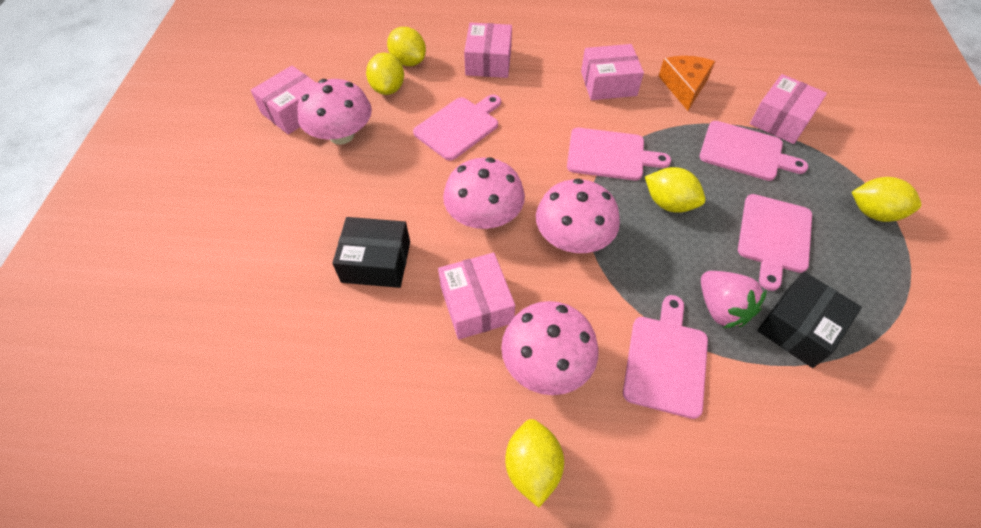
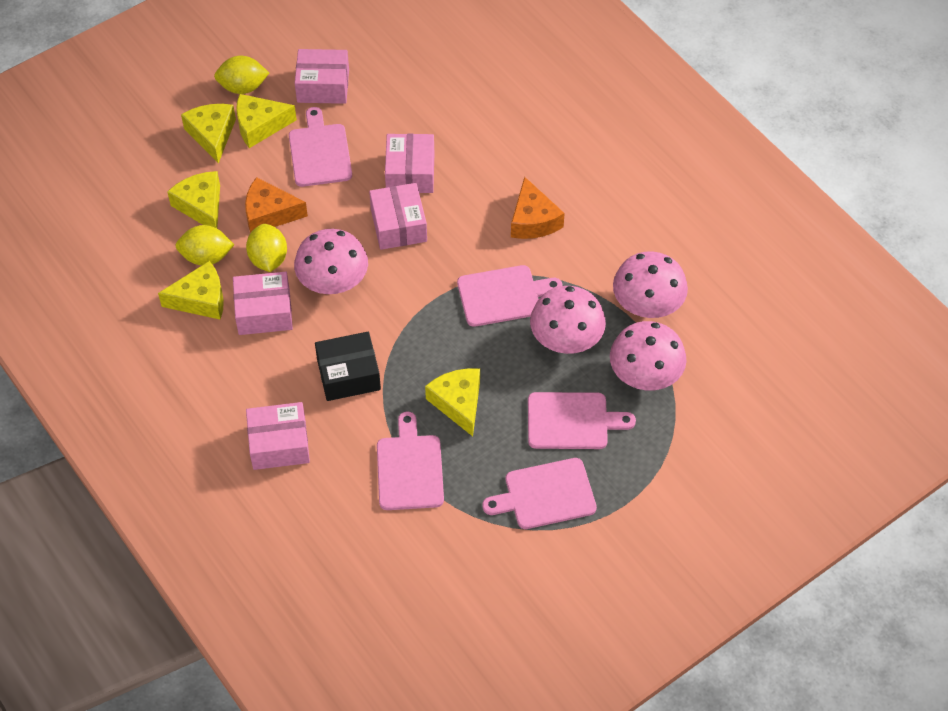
black box: [332,217,410,288] [757,272,862,368] = 2 -> [315,332,381,401] = 1
orange cheese: [659,56,715,111] = 1 -> [245,177,308,233] [511,177,565,239] = 2
pink strawberry: [701,271,767,328] = 1 -> none = 0
yellow cheese: none = 0 -> [158,261,224,319] [167,171,220,228] [181,104,236,163] [236,94,297,148] [425,368,480,436] = 5
yellow lemon: [366,53,404,95] [387,27,426,66] [505,419,564,508] [645,167,705,213] [852,177,921,222] = 5 -> [175,225,234,266] [214,56,269,94] [246,224,287,272] = 3

